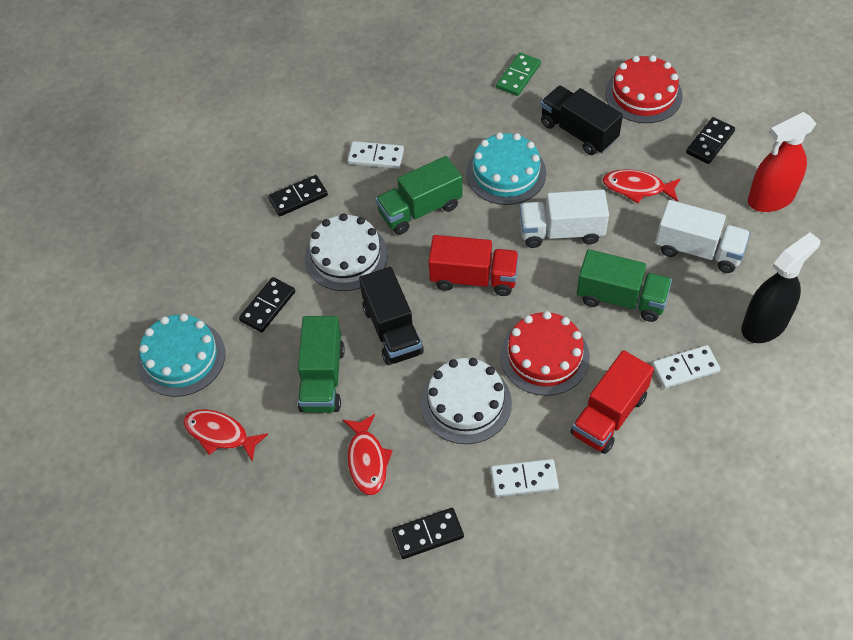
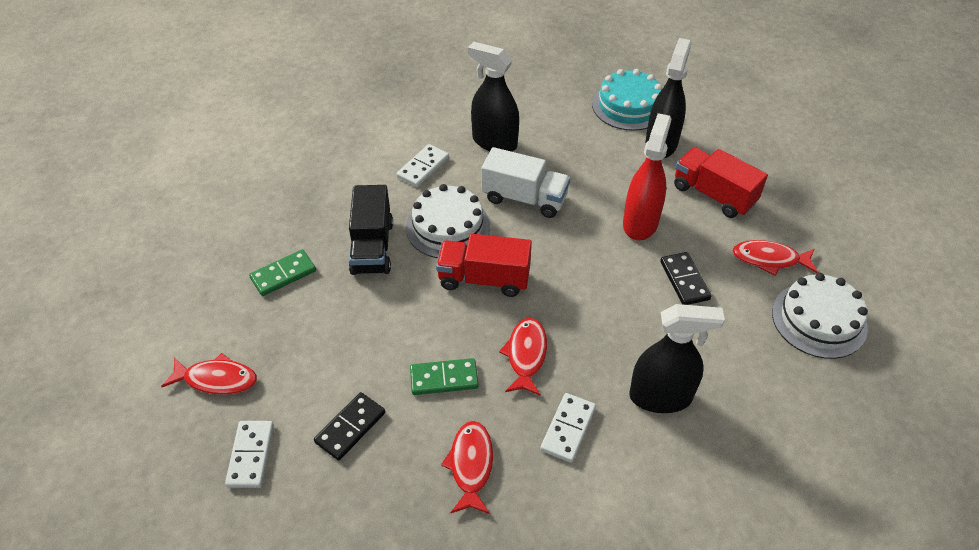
black domino: [239,277,295,333] [268,175,328,216] [392,508,464,559] [686,117,735,164] = 4 -> [314,392,385,461] [660,252,711,305] = 2
black spray bottle: [741,232,820,343] = 1 -> [468,42,519,152] [629,304,725,413] [645,38,692,158] = 3
black truck: [359,267,424,365] [541,86,623,155] = 2 -> [349,185,393,275] = 1
green domino: [496,52,541,96] = 1 -> [249,249,316,296] [410,358,478,395] = 2
green truck: [298,316,345,413] [375,156,463,235] [577,249,672,322] = 3 -> none = 0
red cake: [500,311,590,396] [605,55,683,123] = 2 -> none = 0
red fish: [183,409,268,462] [343,414,393,495] [603,169,681,203] = 3 -> [161,353,257,395] [441,421,493,514] [499,318,547,396] [732,240,818,276] = 4
turquoise cake: [137,313,225,397] [466,132,546,205] = 2 -> [592,69,662,131] = 1
white truck: [519,189,609,248] [655,200,750,273] = 2 -> [481,147,570,218] = 1

